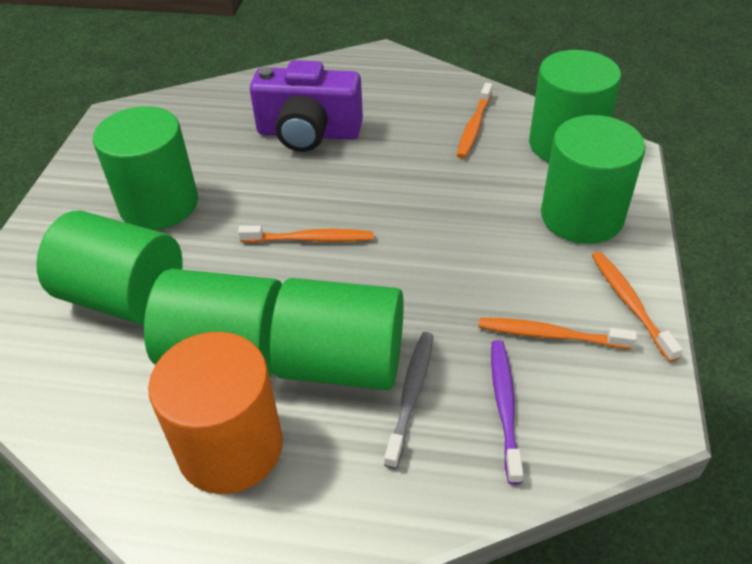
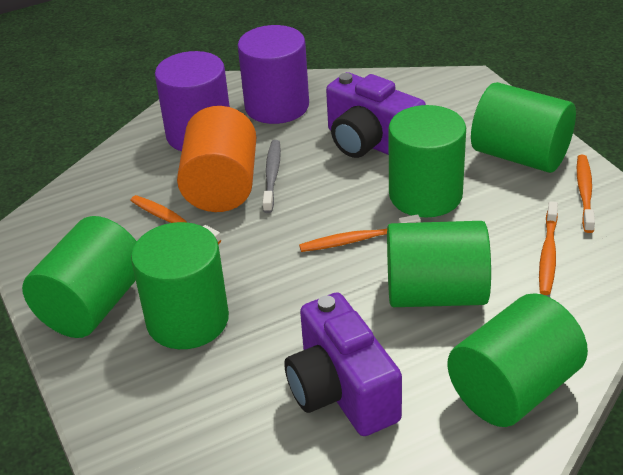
purple camera: [250,60,363,152] = 1 -> [284,293,402,436] [326,72,426,158] = 2
purple cylinder: none = 0 -> [155,51,230,151] [238,25,309,124] = 2
purple toothbrush: [491,340,523,484] = 1 -> none = 0

